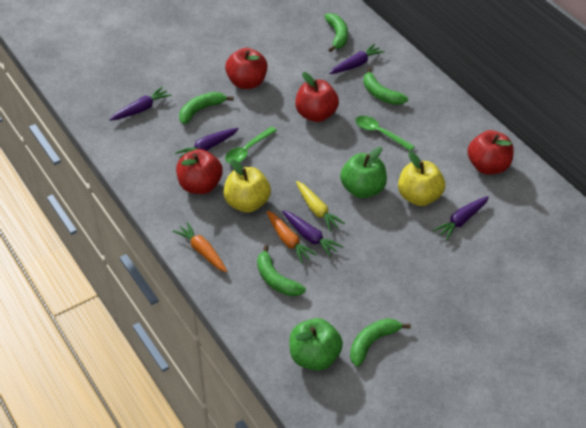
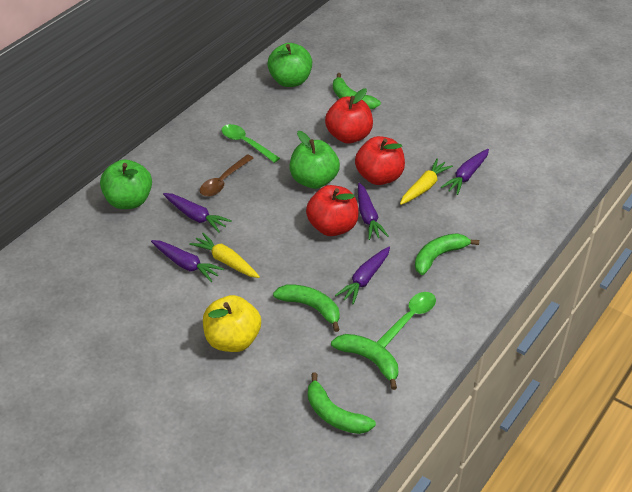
brown spoon: none = 0 -> [200,154,253,196] = 1
green apple: [289,318,343,371] [340,147,387,198] = 2 -> [100,159,152,209] [267,43,312,87] [289,131,340,189] = 3
orange carrot: [173,222,227,272] [266,210,317,263] = 2 -> none = 0
red apple: [176,149,223,194] [225,48,268,89] [295,72,339,122] [468,130,514,174] = 4 -> [306,185,359,236] [325,88,373,144] [355,136,405,185] = 3
yellow apple: [224,159,271,213] [398,152,445,206] = 2 -> [203,295,261,352] = 1
yellow carrot: [296,181,345,232] = 1 -> [189,233,260,278] [400,158,453,205] = 2

